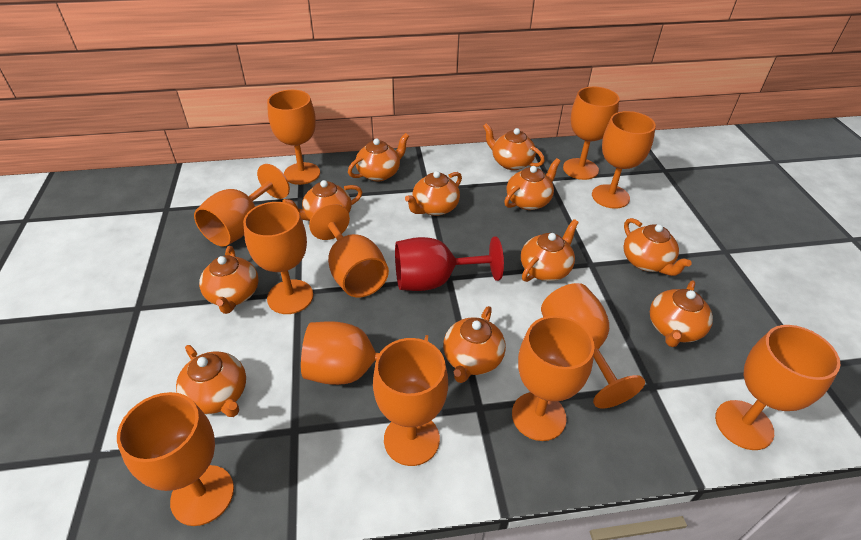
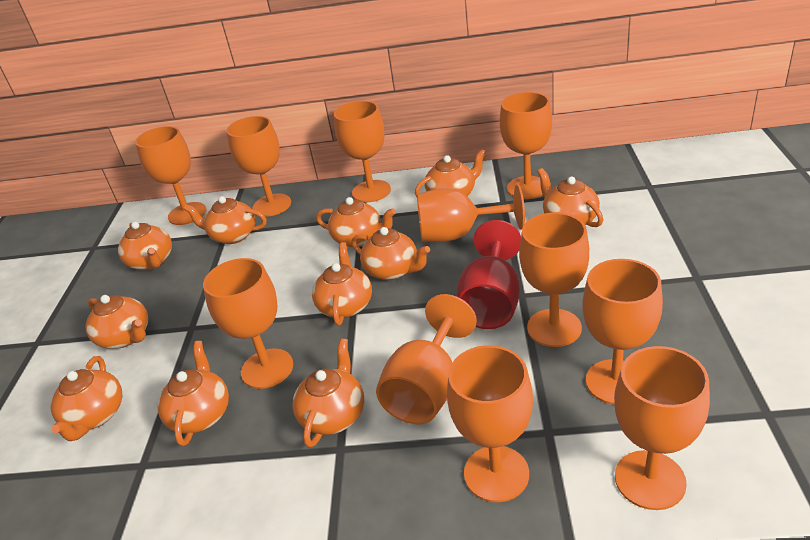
orange goblet: [117,392,234,526] [194,164,290,247] [243,202,313,314] [267,90,320,185] [301,321,428,385] [309,204,389,297] [373,338,448,466] [512,316,595,441] [541,283,645,408] [563,87,619,180] [592,111,656,209] [715,325,841,450] = 12 -> [135,126,207,225] [203,258,293,389] [226,116,291,217] [334,101,391,202] [376,294,477,424] [417,184,525,242] [447,345,533,502] [500,92,552,199] [519,213,589,347] [582,259,663,405] [614,346,710,510] = 11

